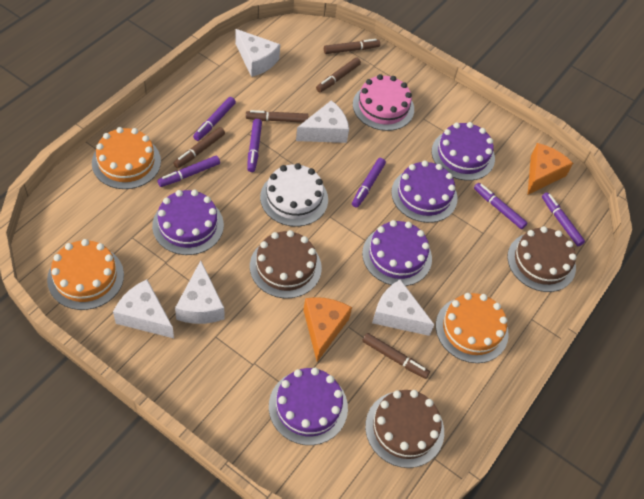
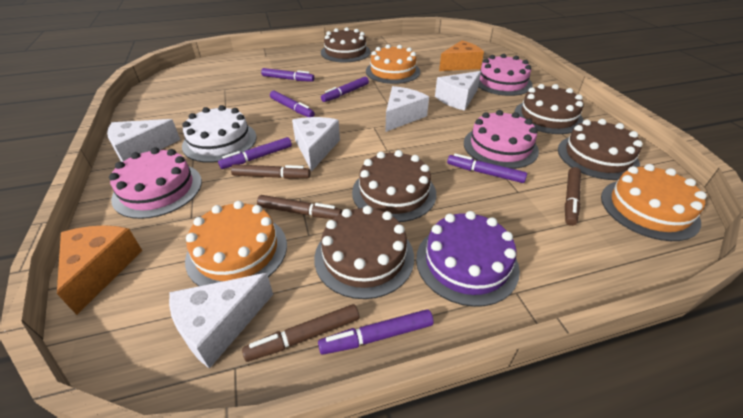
brown cake: [250,230,322,298] [365,390,444,468] [507,226,576,292] = 3 -> [314,206,414,299] [321,27,371,62] [352,150,436,222] [515,84,584,134] [558,119,643,180] = 5
brown marker: [173,127,225,168] [246,110,308,122] [316,57,361,92] [324,39,380,54] [362,333,430,379] = 5 -> [231,164,310,179] [242,304,359,362] [257,195,342,219] [565,167,581,226] = 4
pink cake: [353,74,414,131] = 1 -> [109,147,202,219] [464,110,539,169] [478,54,533,96] = 3
purple cake: [152,190,224,255] [269,368,348,445] [362,220,432,286] [391,161,458,223] [432,122,495,181] = 5 -> [416,211,520,307] = 1

